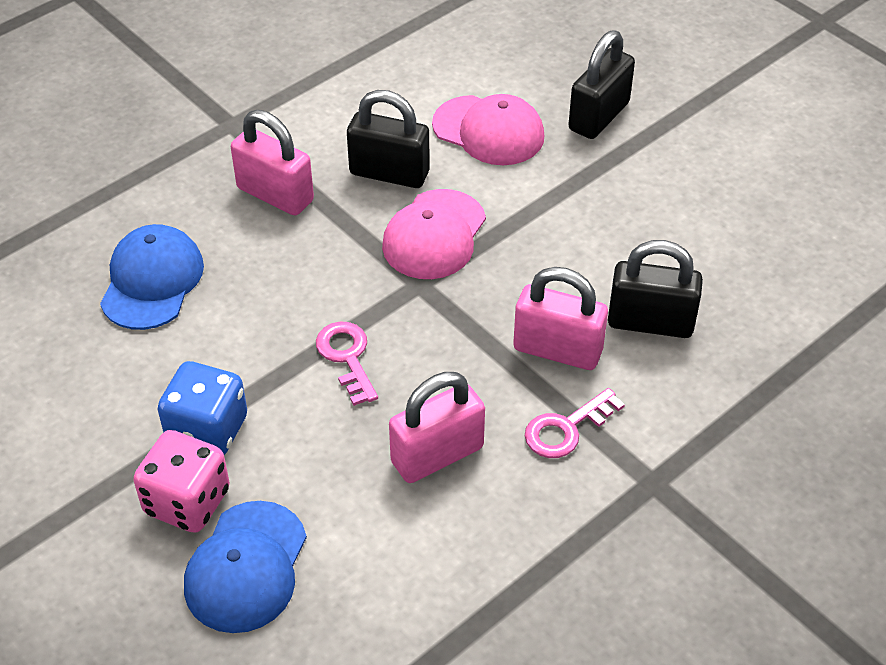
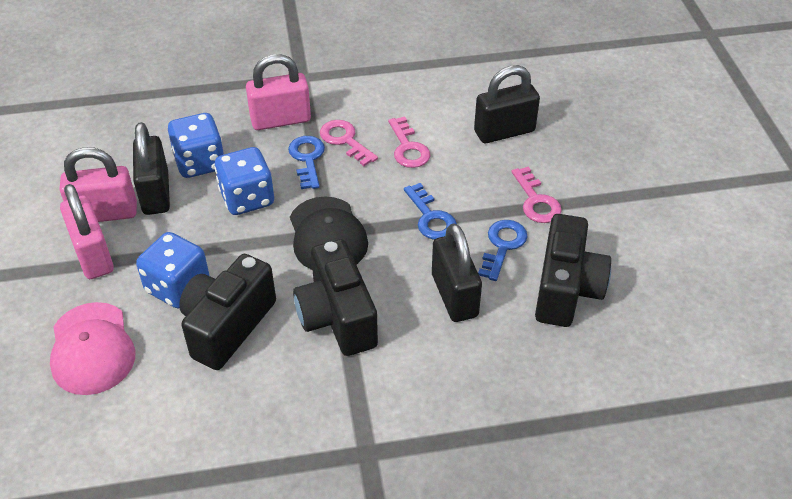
black camera: none = 0 -> [179,254,276,370] [293,239,378,356] [535,214,611,327] = 3
black cap: none = 0 -> [290,197,368,270] = 1
blue cap: [100,224,204,330] [184,501,307,633] = 2 -> none = 0
blue dice: [158,361,247,455] = 1 -> [136,232,210,308] [168,113,224,178] [214,147,274,215] = 3
blue key: none = 0 -> [288,136,325,189] [404,183,457,240] [478,220,528,281] = 3
pink cap: [382,189,486,279] [432,94,545,165] = 2 -> [50,302,135,395] = 1
pink dice: [133,430,230,533] = 1 -> none = 0
pink key: [316,321,378,406] [525,388,625,458] = 2 -> [320,120,378,166] [388,117,430,168] [512,166,562,223] = 3

